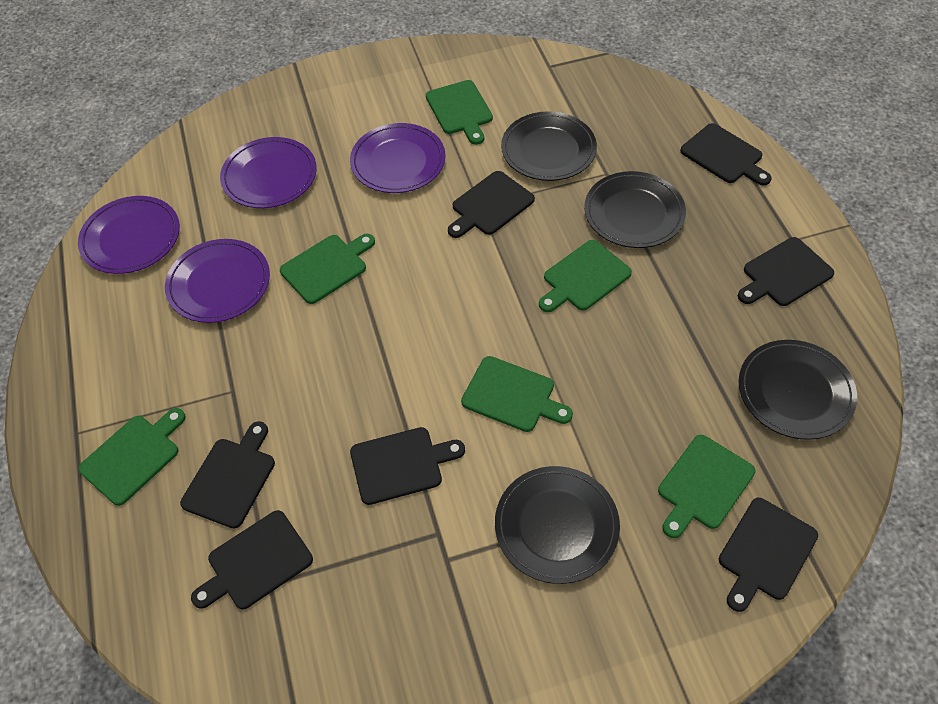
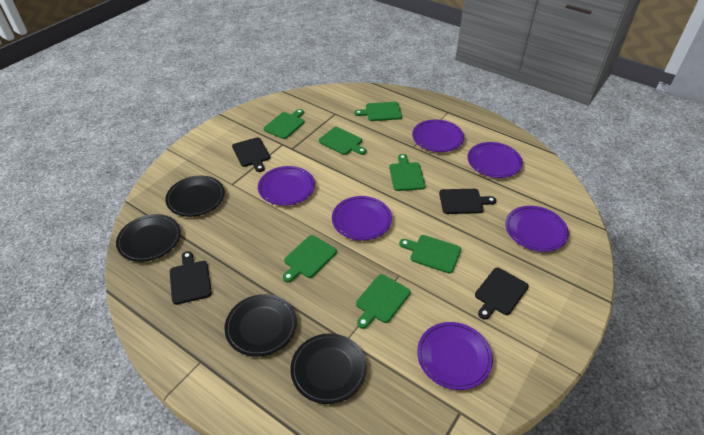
black cutting board: [180,421,275,528] [191,510,313,609] [350,427,465,505] [448,171,535,238] [680,123,772,186] [719,498,818,612] [738,237,834,306] = 7 -> [170,251,212,305] [232,137,270,172] [439,189,496,214] [475,267,529,320] = 4
green cutting board: [78,408,186,506] [280,234,375,304] [426,80,493,145] [461,356,573,432] [539,240,632,312] [658,435,756,538] = 6 -> [263,109,304,139] [283,235,337,282] [319,127,366,155] [354,102,402,121] [356,274,410,329] [389,154,426,191] [399,235,461,273] = 7
purple plate: [78,196,180,274] [165,239,270,323] [220,137,317,208] [350,123,446,193] = 4 -> [258,166,315,206] [332,196,392,240] [412,119,464,152] [417,322,493,390] [467,142,523,178] [505,206,569,252] = 6

